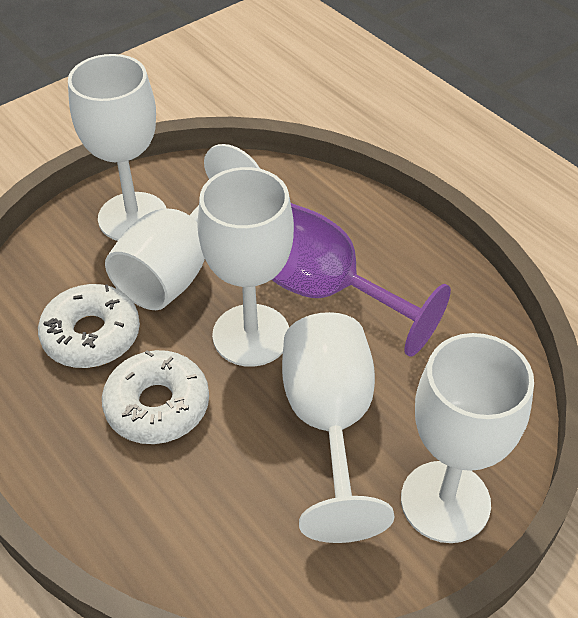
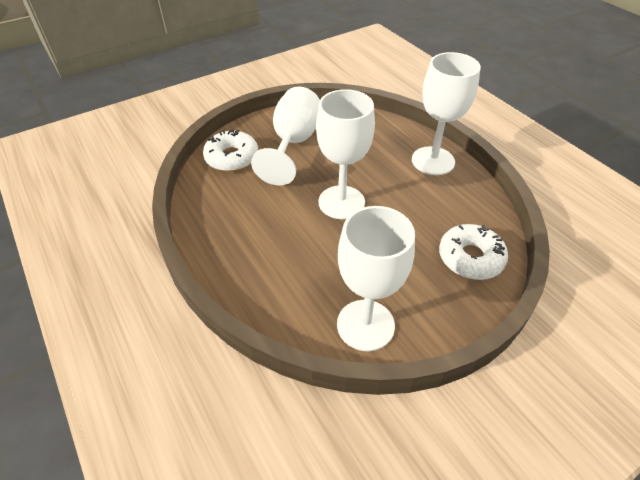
purple goblet: [272,203,451,357] = 1 -> none = 0
white goblet: [68,54,167,241] [105,144,260,310] [197,167,294,367] [282,312,395,543] [401,333,534,543] = 5 -> [251,87,320,185] [316,89,375,219] [337,206,415,351] [412,52,481,175] = 4

